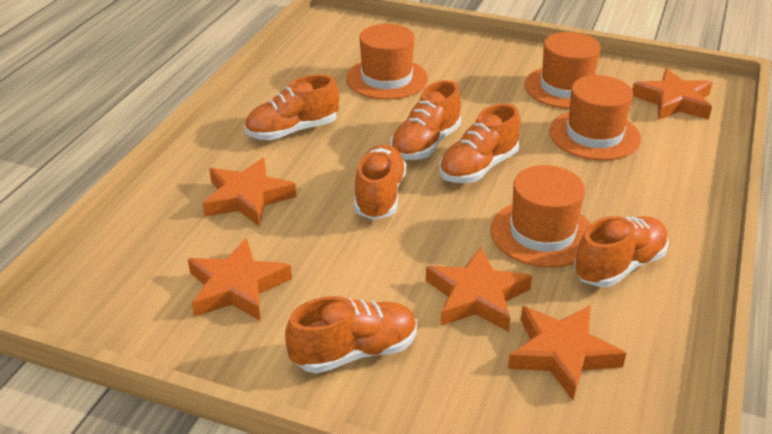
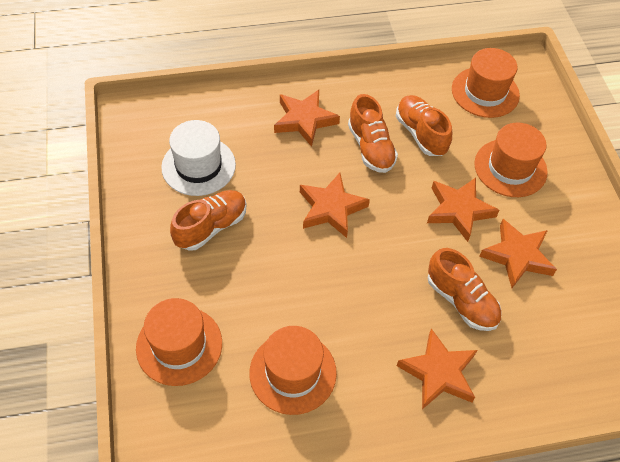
orange shoe: [245,74,339,140] [285,296,417,374] [354,144,407,220] [390,80,461,160] [439,103,521,183] [574,216,669,287] = 6 -> [170,190,247,251] [348,94,398,173] [396,95,452,156] [428,248,502,331] = 4
white hat: none = 0 -> [161,120,236,196] = 1

